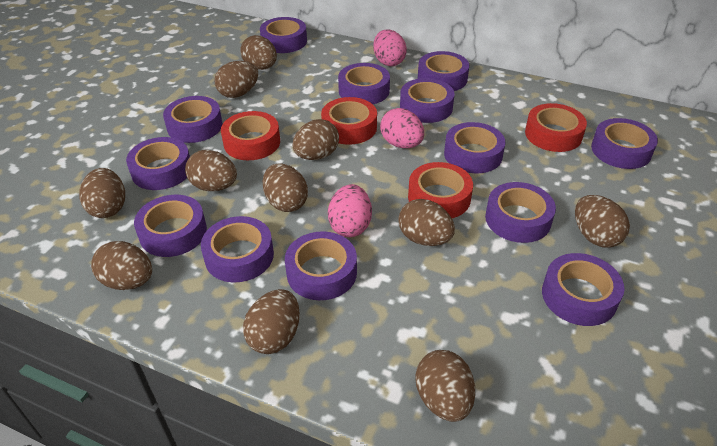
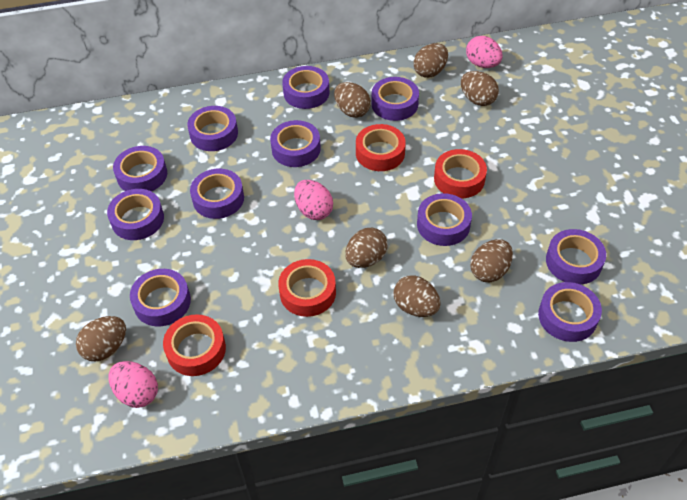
brown egg: [79,168,125,218] [91,241,152,290] [185,150,237,191] [214,61,258,98] [240,35,277,70] [243,289,300,354] [263,163,308,212] [292,119,339,160] [398,199,455,246] [415,350,475,422] [575,195,630,248] = 11 -> [76,316,126,361] [334,82,371,118] [345,228,388,268] [393,276,440,317] [414,43,448,78] [461,71,499,106] [470,239,513,282] = 7
purple tape: [126,137,190,190] [134,195,207,257] [163,96,223,143] [201,216,274,282] [260,17,307,53] [285,231,357,300] [338,63,390,104] [400,78,455,123] [418,51,469,91] [444,122,505,173] [485,182,556,243] [542,253,624,326] [591,118,658,169] = 13 -> [107,189,164,240] [113,146,167,192] [130,269,191,327] [187,106,238,151] [190,169,244,219] [270,120,321,167] [282,66,329,109] [372,77,419,121] [417,193,472,246] [538,282,602,342] [546,229,606,285] = 11

